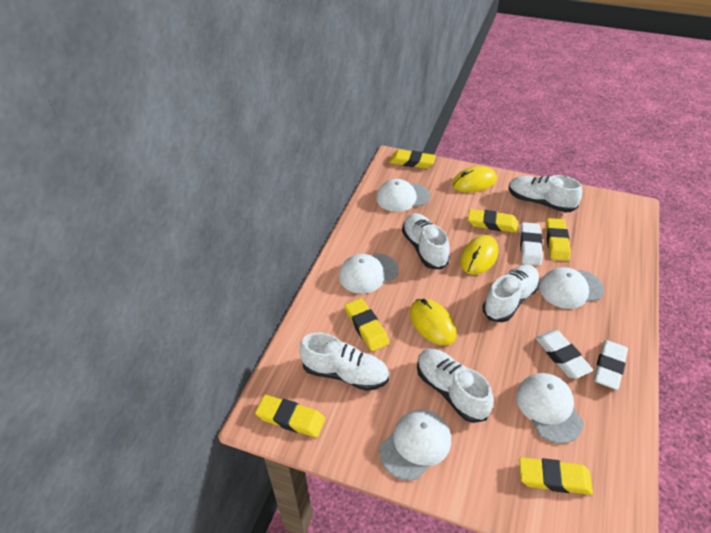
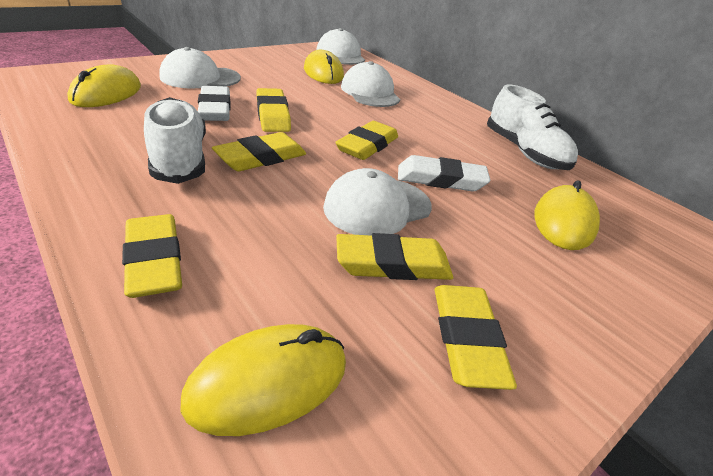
white cap: [339,253,399,294] [376,179,430,212] [379,409,451,481] [516,373,584,444] [540,267,604,309] = 5 -> [159,47,241,89] [316,28,365,65] [323,168,432,236] [341,61,400,107] = 4
white eraser: [520,222,543,266] [535,330,593,378] [594,340,628,390] = 3 -> [198,86,231,121] [398,155,490,191] = 2
white shoe: [299,333,389,391] [402,213,450,270] [417,349,493,423] [483,265,540,322] [509,175,582,213] = 5 -> [144,97,206,184] [487,84,578,170] = 2
yellow mouse: [410,299,456,345] [452,166,497,192] [460,235,498,275] = 3 -> [67,64,141,107] [181,324,346,436] [304,50,344,84] [535,180,600,250] = 4

